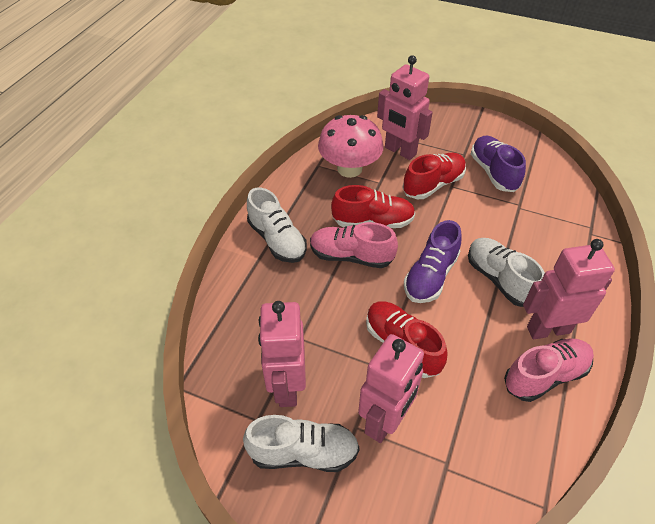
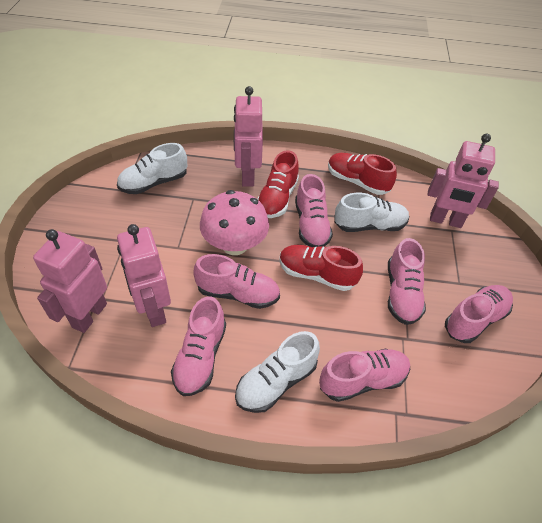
pink shoe: [310,222,398,268] [504,338,594,402] = 2 -> [171,297,226,396] [193,254,280,309] [295,174,333,247] [319,349,410,402] [388,238,426,325] [445,285,513,343] = 6
purple shoe: [404,220,462,303] [471,136,526,192] = 2 -> none = 0

